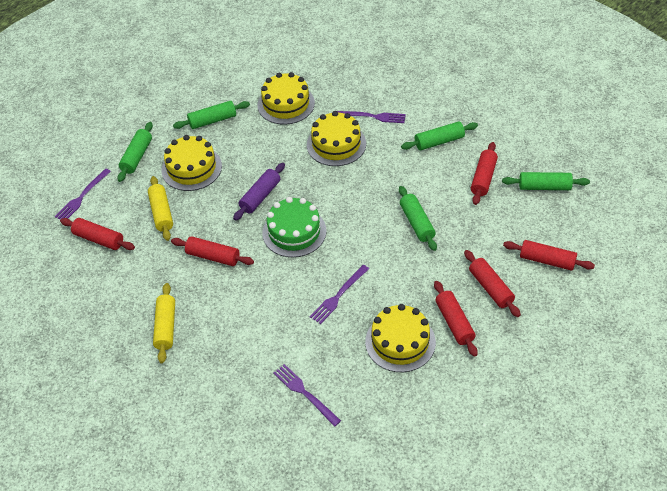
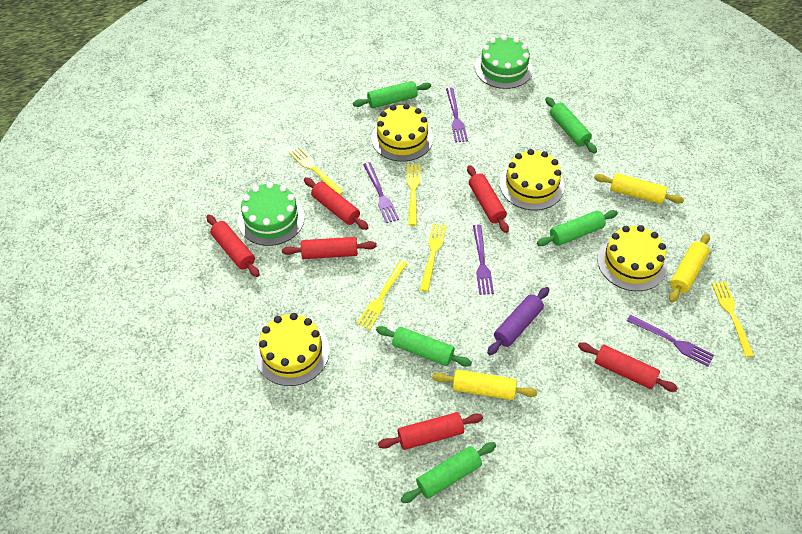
green cake: [262,197,327,257] = 1 -> [238,182,305,246] [475,35,533,89] = 2
yellow fork: none = 0 -> [289,146,343,195] [357,260,407,330] [407,164,420,226] [420,223,447,292] [712,281,754,357] = 5
yellow rolling pin: [148,176,173,241] [153,283,175,363] = 2 -> [432,369,538,400] [594,173,684,204] [669,233,710,303] = 3

